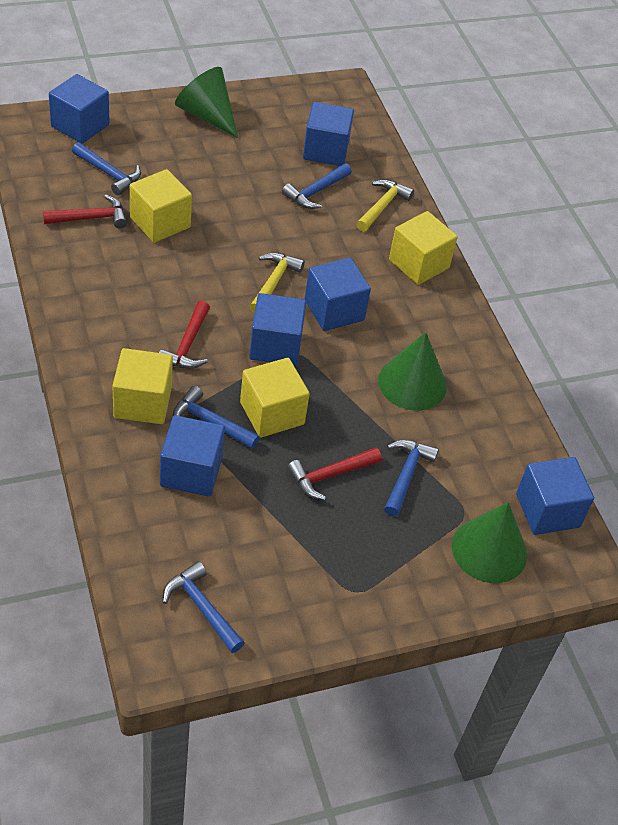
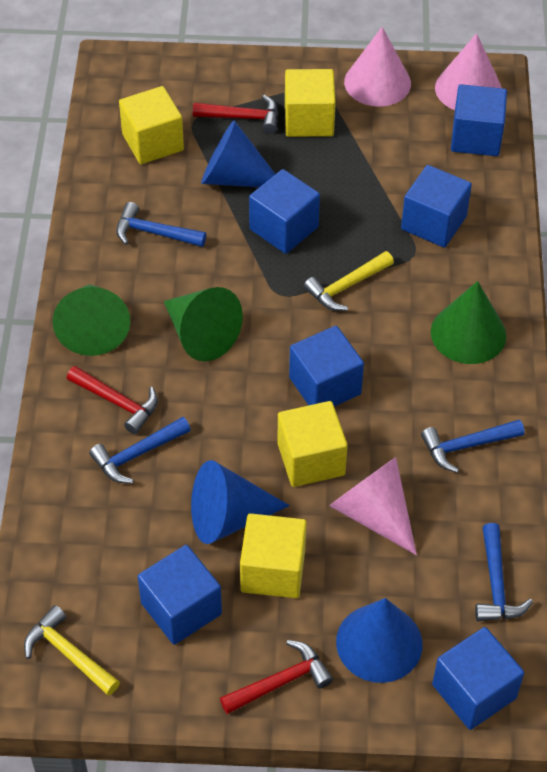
blue cone: none = 0 -> [191,460,290,544] [201,120,275,187] [336,598,422,683] = 3
blue hammer: [72,143,141,195] [163,561,245,653] [173,386,260,449] [282,163,352,209] [384,440,439,517] = 5 -> [89,417,191,484] [116,202,206,247] [421,420,524,473] [475,523,533,621] = 4
pink cone: none = 0 -> [329,457,417,555] [344,27,411,107] [435,33,502,110] = 3

